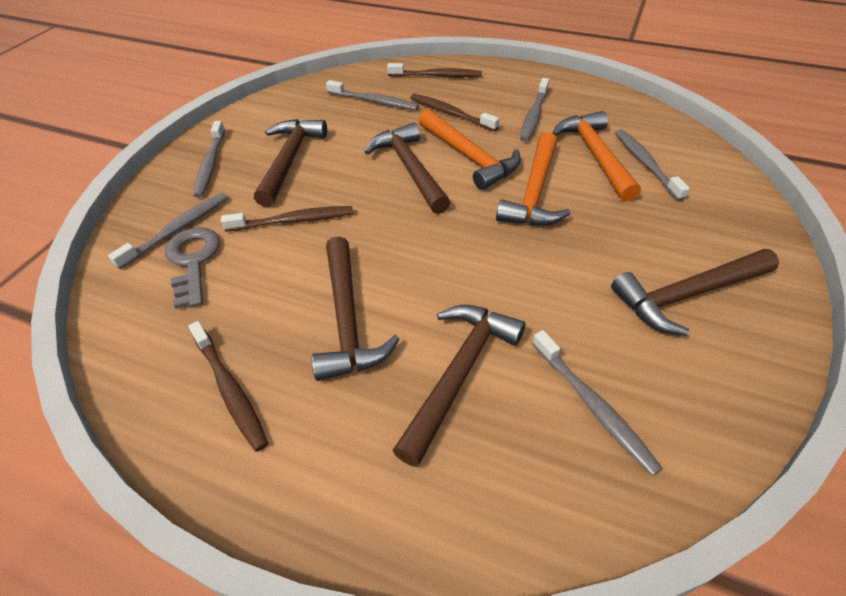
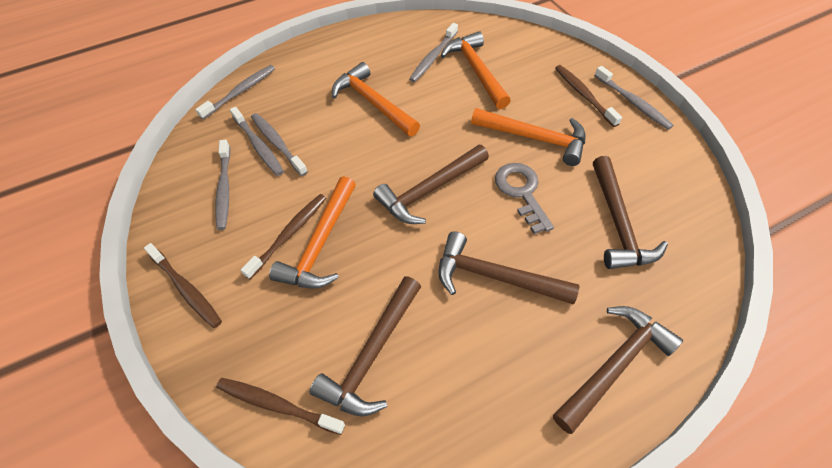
orange hammer: [419,109,521,190] [496,132,571,226] [552,111,641,202] = 3 -> [269,176,356,289] [332,62,420,137] [441,31,511,109] [471,108,586,166] = 4

